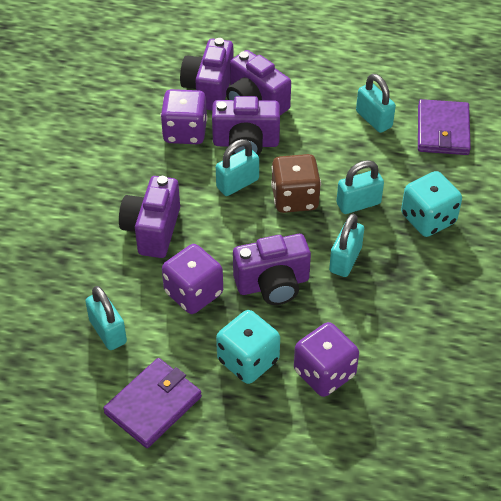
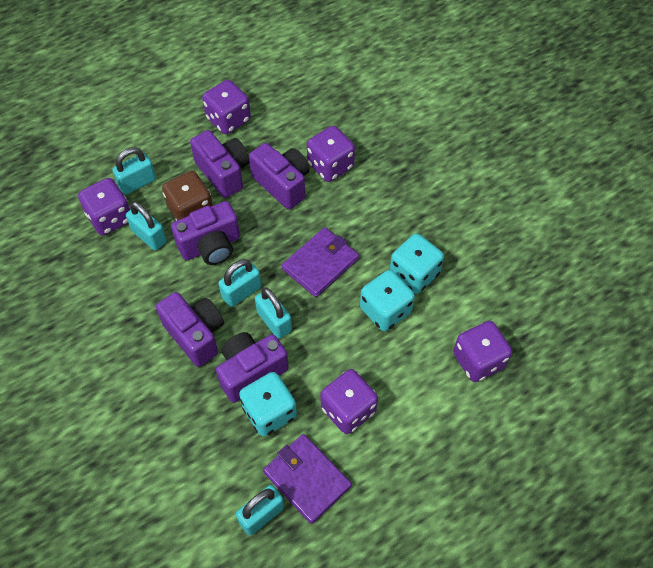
purple dice: [160,89,207,144] [162,244,223,314] [294,322,359,397] = 3 -> [78,178,130,236] [202,80,251,134] [307,126,355,182] [321,369,378,434] [453,321,512,382] = 5
turquoise dice: [216,310,280,384] [401,171,462,237] = 2 -> [239,372,297,436] [360,270,415,331] [390,233,444,294] = 3

